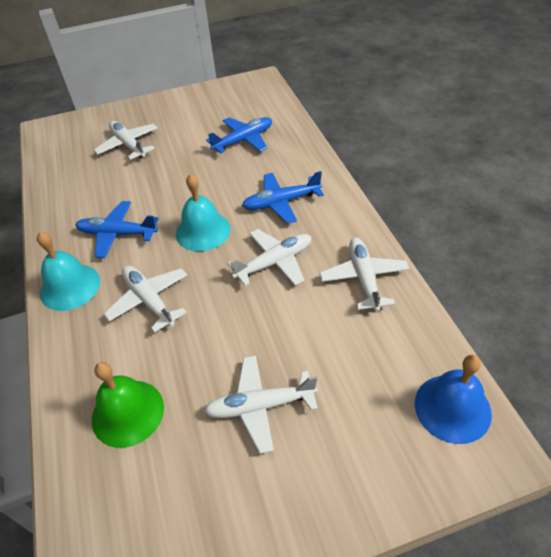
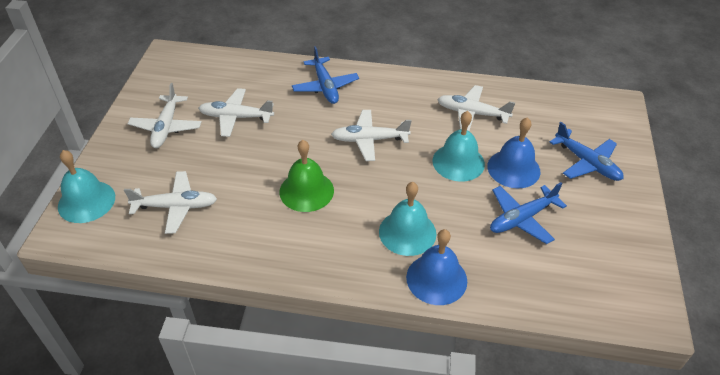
blue bell: [415,355,492,444] = 1 -> [406,229,467,305] [487,117,541,188] = 2
turquoise bell: [37,232,100,311] [176,174,231,251] = 2 -> [58,150,115,223] [379,182,436,256] [432,111,485,182] = 3

